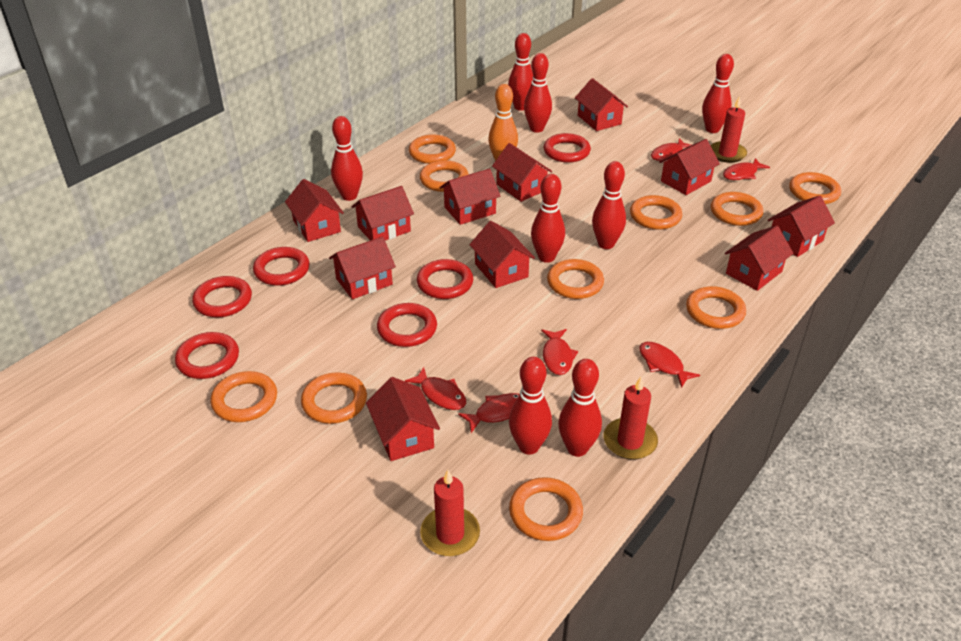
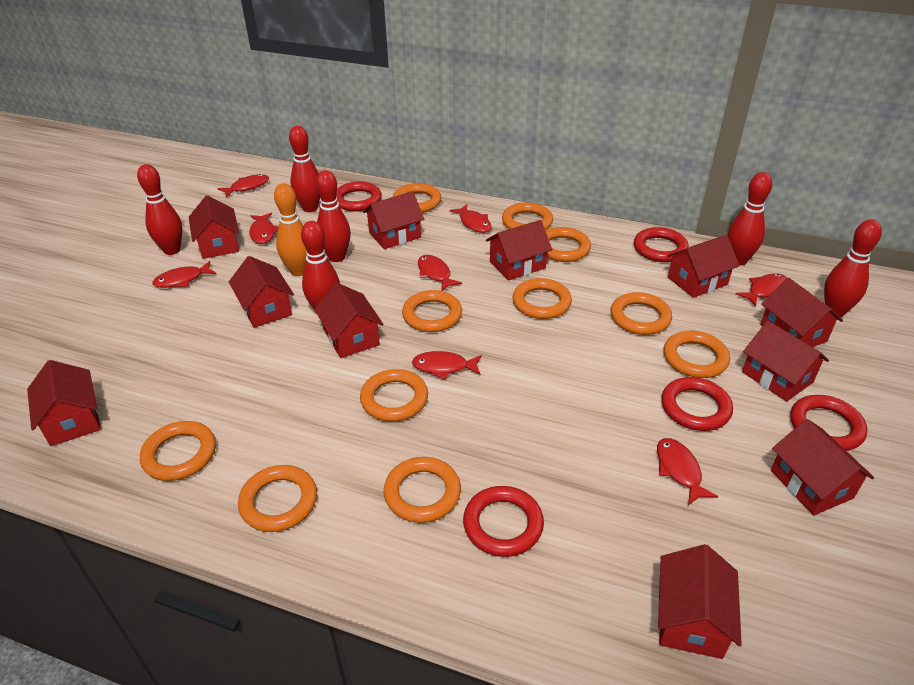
orange ring: [210,371,277,422] [301,373,367,424] [409,134,456,164] [420,160,469,192] [509,477,583,541] [547,259,604,299] [630,195,682,230] [686,286,746,329] [711,192,763,226] [789,172,841,204] = 10 -> [140,421,216,481] [238,465,317,532] [360,369,428,422] [384,457,461,523] [393,183,441,213] [402,290,462,332] [502,202,553,230] [512,278,572,319] [546,227,591,262] [610,292,672,335] [663,331,730,378] = 11
red bowling pin: [331,116,363,201] [508,33,533,111] [509,357,552,455] [524,53,552,132] [531,174,565,263] [558,359,602,457] [592,161,626,249] [702,54,734,133] = 8 -> [137,164,182,255] [289,126,320,212] [301,221,340,311] [316,170,351,262] [727,172,772,265] [824,219,882,317] = 6
red candle: [420,470,480,556] [603,377,658,460] [710,96,747,163] = 3 -> none = 0
red fish: [405,367,466,410] [458,393,519,433] [541,329,578,375] [639,342,700,388] [651,138,691,161] [723,158,770,180] = 6 -> [152,261,216,288] [218,174,269,197] [249,213,279,244] [412,351,482,380] [418,255,462,291] [449,204,492,233] [657,438,718,505] [735,274,787,307] = 8
red ring: [175,332,239,379] [192,276,252,317] [253,247,310,286] [377,303,437,347] [417,259,473,299] [544,133,591,163] = 6 -> [336,181,382,212] [463,486,544,557] [634,227,689,262] [661,377,733,431] [790,395,867,451] = 5

